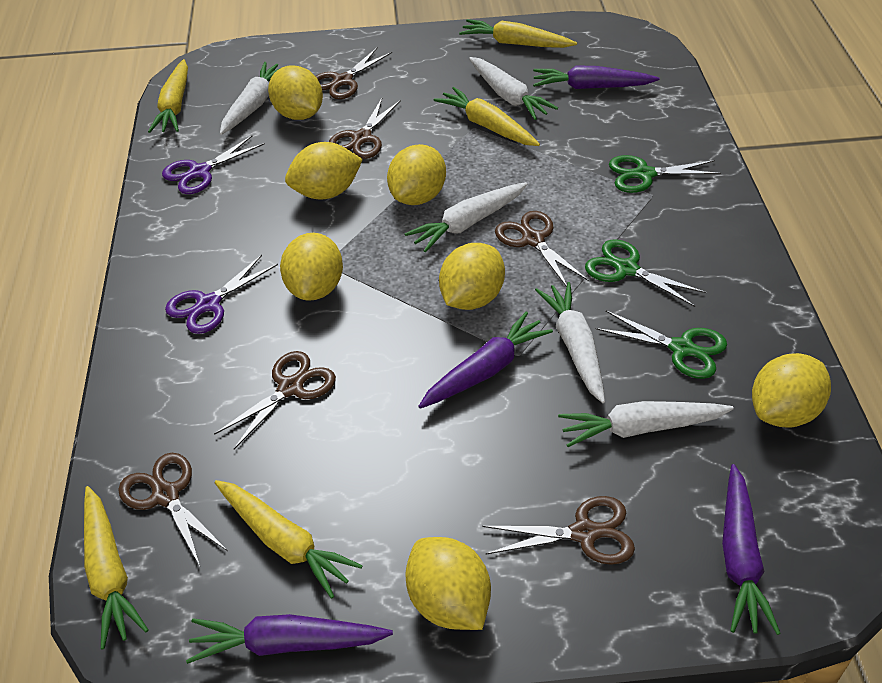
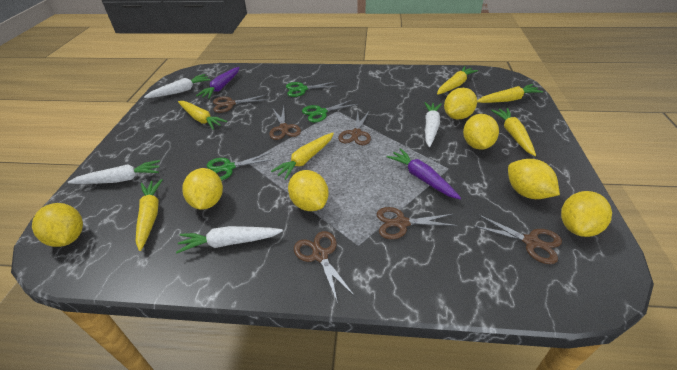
purple carrot: [186,614,393,664] [418,311,553,409] [533,66,660,89] [722,464,781,635] = 4 -> [196,67,240,99] [386,148,461,199] = 2
purple scissors: [162,136,265,194] [165,255,278,334] = 2 -> none = 0
white carrot: [220,62,279,135] [405,182,528,252] [469,57,558,120] [535,282,605,403] [558,401,734,447] = 5 -> [68,160,160,184] [144,74,210,98] [176,226,283,253] [424,102,442,147] = 4
yellow carrot: [84,486,149,649] [148,59,188,133] [215,480,363,599] [433,87,540,146] [459,19,577,48] = 5 -> [136,179,163,251] [178,101,227,130] [271,133,334,180] [437,66,478,95] [477,84,543,103] [491,108,536,156] = 6

